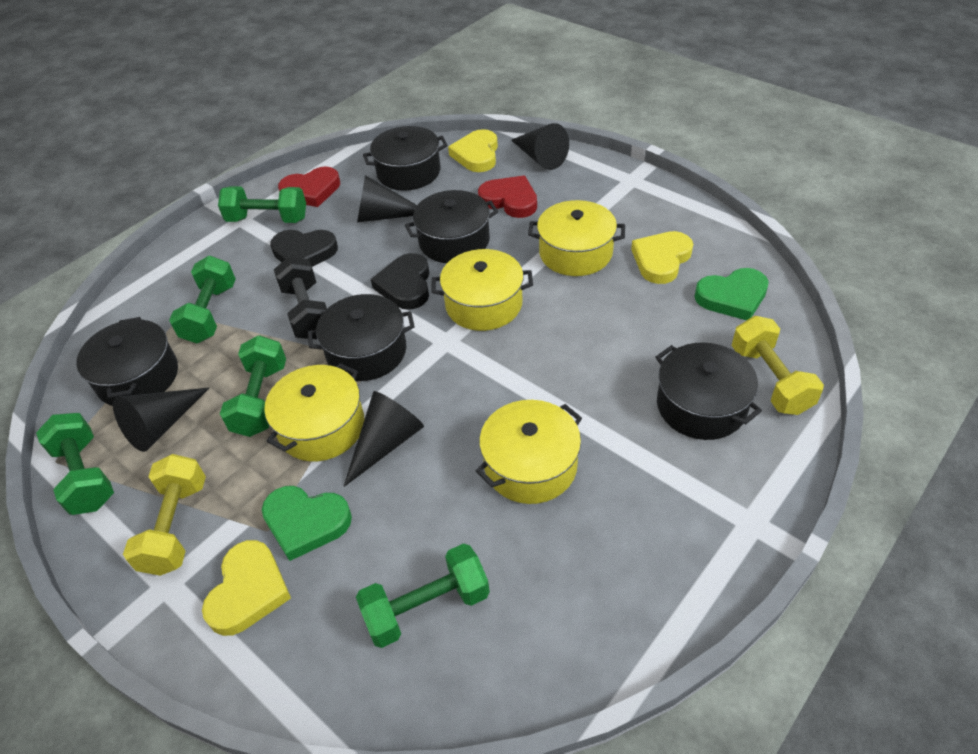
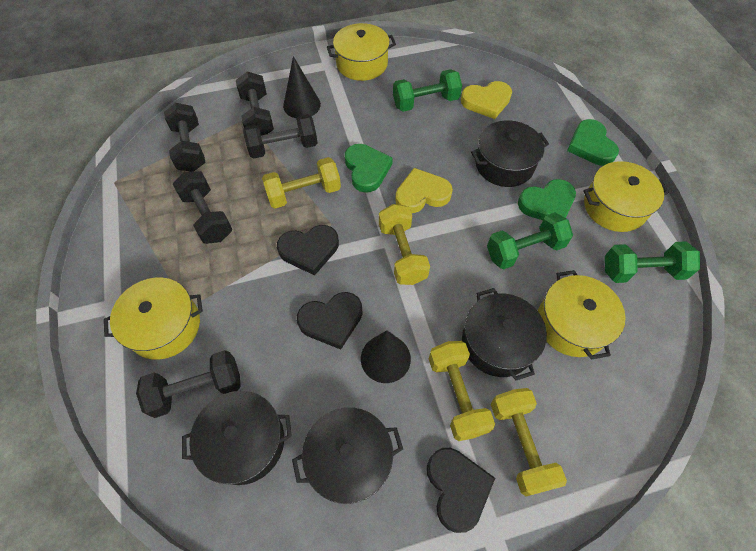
black cone: [113,388,209,452] [343,391,424,487] [357,175,417,222] [511,123,569,170] = 4 -> [283,56,321,118] [361,330,411,383] = 2
black dumbbell: [274,256,327,339] = 1 -> [136,350,241,418] [164,103,205,171] [173,171,232,244] [236,72,274,135] [243,114,318,159] = 5
black heart: [270,230,338,267] [371,253,429,310] = 2 -> [277,225,339,275] [297,292,363,349] [427,448,495,533] = 3
black pot: [76,317,178,406] [308,294,415,381] [363,126,448,191] [405,190,498,263] [655,342,762,440] = 5 -> [182,391,292,485] [292,407,403,504] [462,288,547,380] [471,120,549,187] = 4
green dumbbell: [36,413,114,515] [169,256,236,343] [218,186,306,223] [220,335,286,437] [356,543,490,648] = 5 -> [393,69,462,112] [487,212,573,270] [605,241,700,283] = 3
green heart: [262,486,352,561] [694,268,769,320] = 2 -> [345,144,393,193] [518,179,576,220] [567,119,619,166] = 3
red heart: [278,167,340,207] [478,176,537,218] = 2 -> none = 0
yellow dumbbell: [123,454,206,576] [732,316,824,415] = 2 -> [262,157,341,208] [379,204,430,285] [429,341,495,441] [491,388,567,496] = 4
yellow heart: [202,540,291,636] [448,129,498,172] [631,231,693,284] = 3 -> [395,168,453,213] [461,81,512,119] = 2

